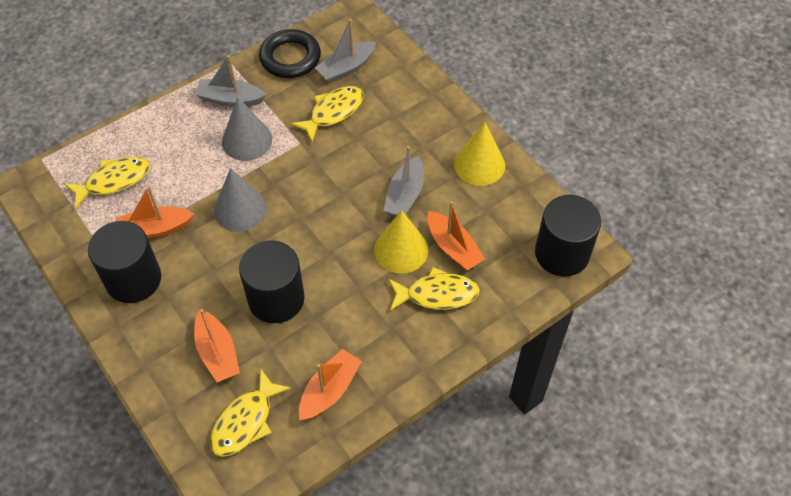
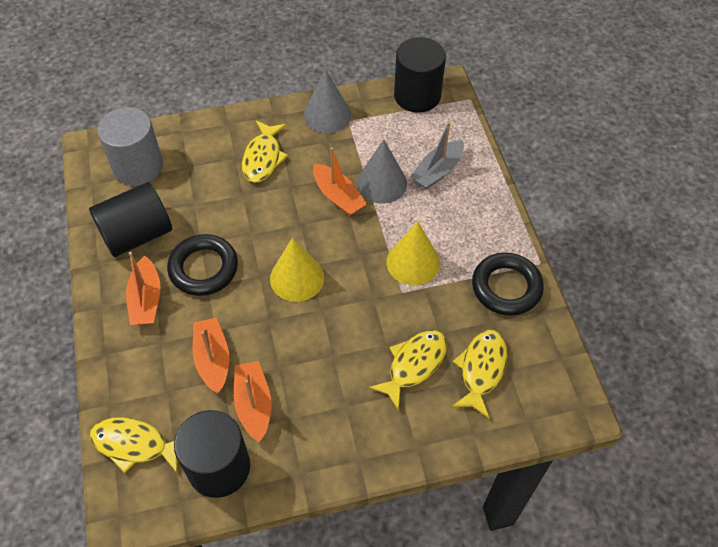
black ring: [259,29,321,78] = 1 -> [167,234,238,296] [472,252,544,316] = 2
grey boat: [195,55,266,107] [315,19,376,83] [383,146,424,216] = 3 -> [410,122,464,190] = 1
grey cylinder: none = 0 -> [98,107,163,186] = 1

